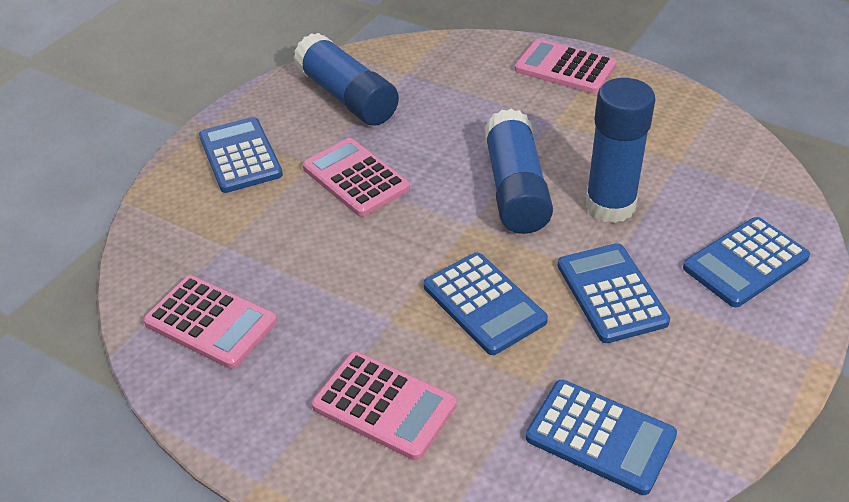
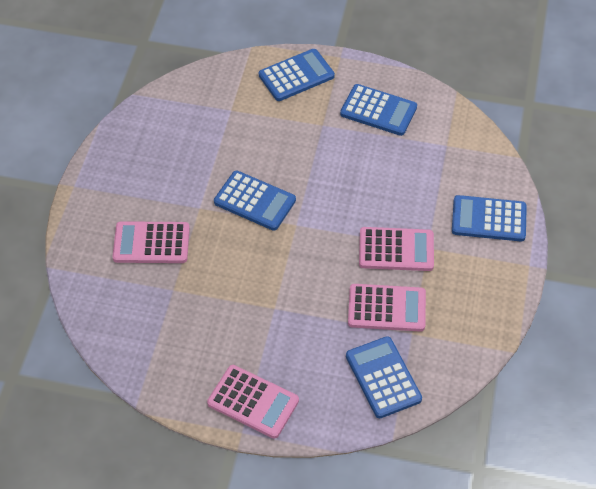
blue glue stick: [293,33,399,126] [484,109,553,234] [585,78,655,223] = 3 -> none = 0

